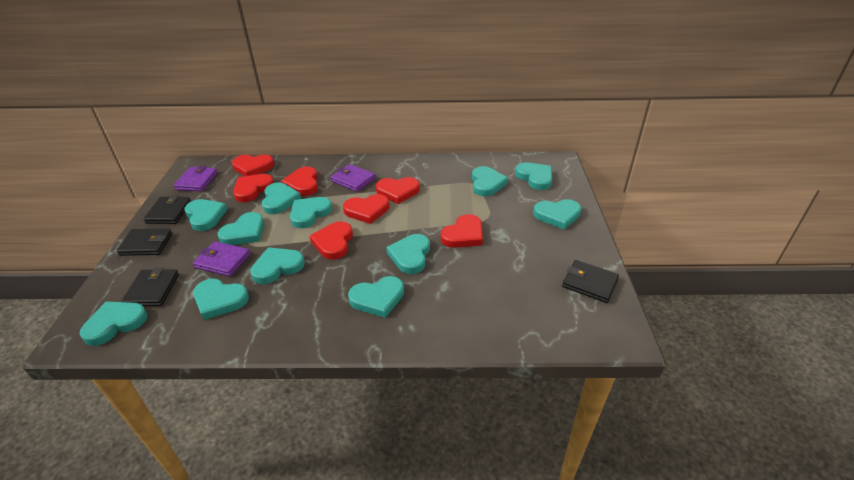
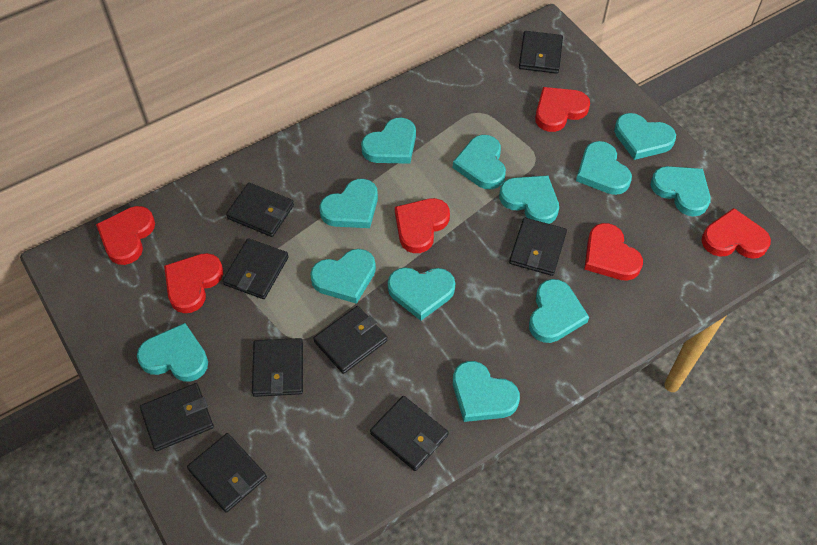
black wallet: [116,228,172,256] [121,267,179,306] [143,195,191,224] [562,260,619,303] = 4 -> [140,383,214,451] [187,433,267,512] [222,238,289,299] [226,183,294,237] [252,338,303,397] [313,306,387,374] [370,396,448,471] [509,218,567,276] [519,31,563,74] = 9
purple wallet: [173,166,218,192] [193,241,251,277] [330,164,376,192] = 3 -> none = 0
red heart: [232,154,274,176] [233,174,274,202] [281,167,318,196] [310,221,353,260] [343,194,389,224] [376,177,420,204] [441,214,483,248] = 7 -> [96,206,155,265] [164,253,223,313] [395,198,450,253] [535,87,590,132] [584,223,643,281] [702,208,771,259] = 6

